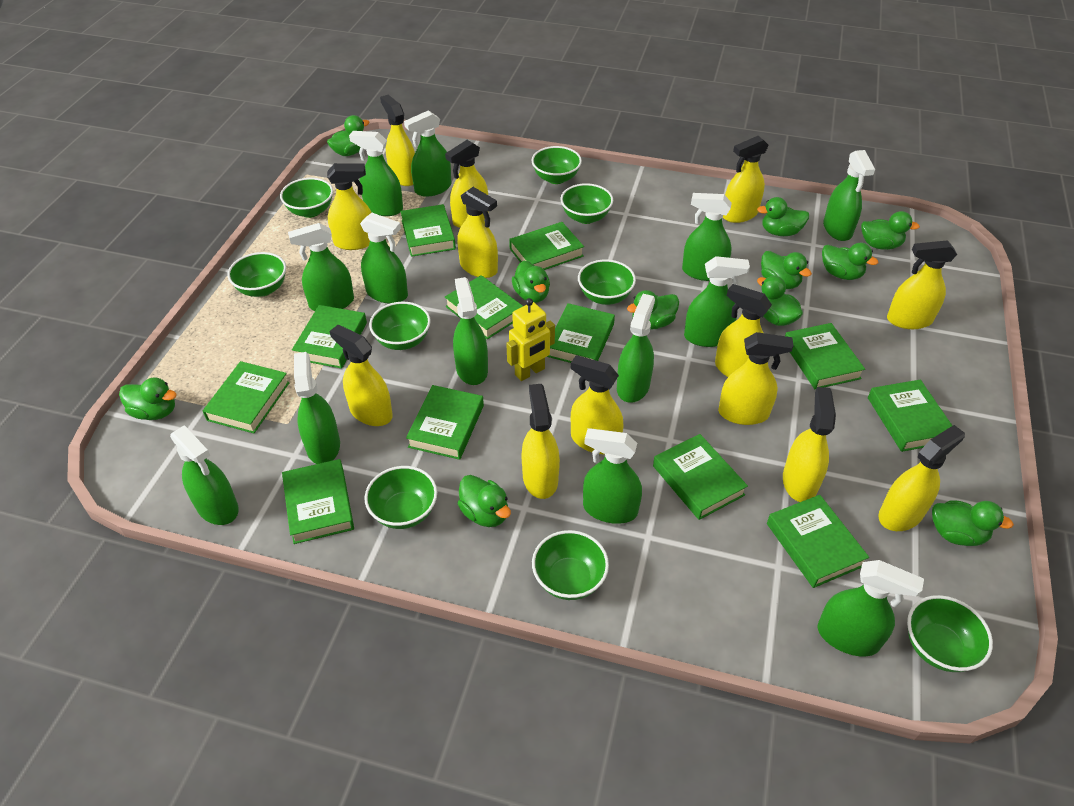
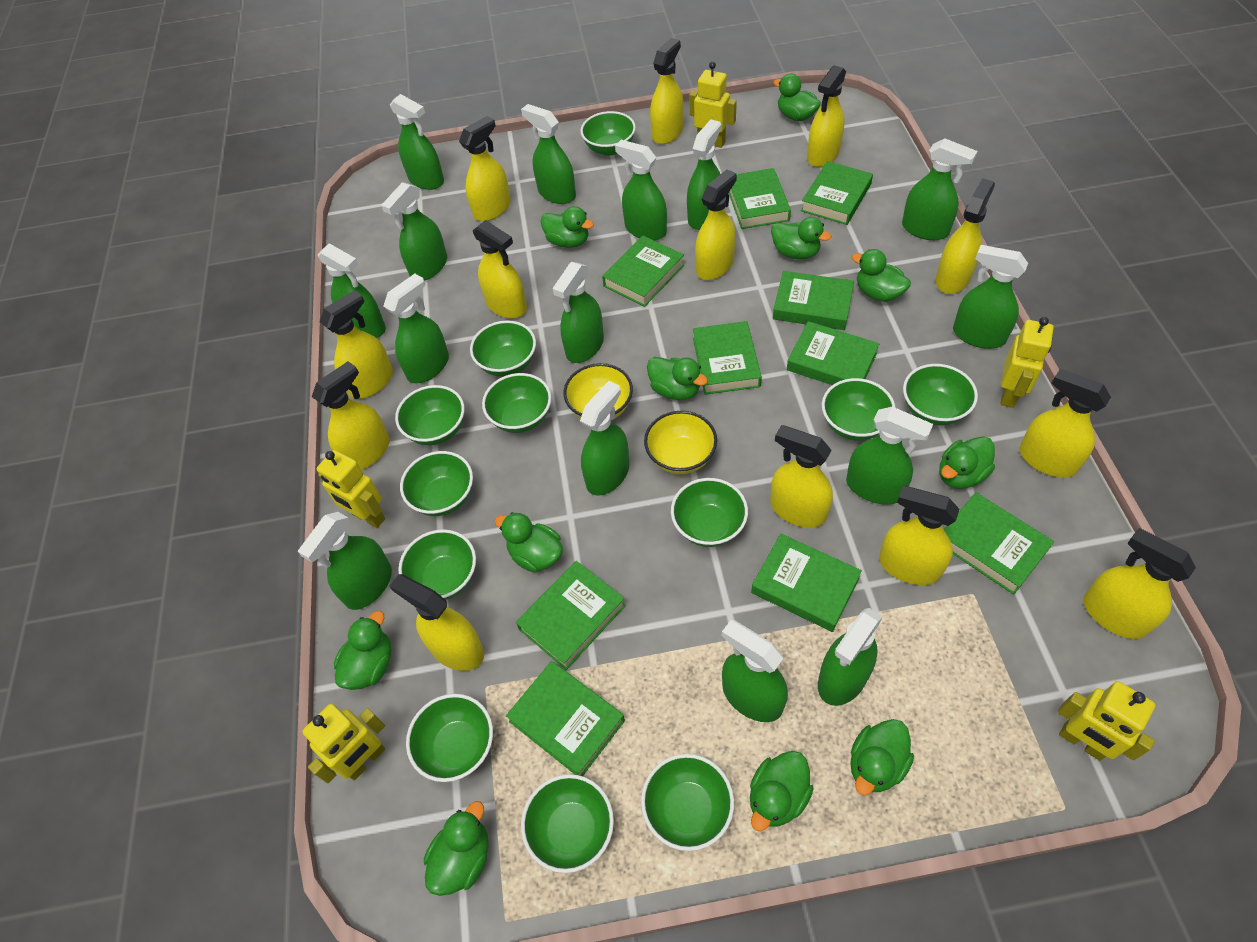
green book: [203,361,290,434] [282,459,354,544] [292,305,367,369] [400,204,456,257] [406,385,484,460] [445,275,523,339] [509,222,584,270] [547,303,615,363] [653,434,748,520] [767,495,869,588] [785,323,865,389] [868,380,952,452] = 12 -> [506,661,625,776] [516,561,626,670] [602,236,684,307] [693,321,762,395] [729,168,791,229] [751,534,862,632] [773,271,854,330] [787,321,879,385] [801,161,873,225] [944,492,1054,595] = 10
green bowl: [228,252,286,297] [280,178,333,218] [364,466,437,529] [369,302,431,350] [532,146,582,184] [532,530,609,600] [560,183,613,224] [578,259,636,305] [907,595,993,672] = 9 -> [395,385,464,445] [398,529,476,600] [400,451,473,516] [406,694,493,782] [470,320,536,377] [482,373,551,433] [521,774,614,873] [580,111,636,156] [641,754,734,851] [671,478,748,547] [822,378,895,441] [903,364,978,426] = 12
green spray bottle: [170,425,239,525] [288,223,354,311] [294,352,340,464] [349,131,403,216] [360,213,408,304] [404,110,451,197] [453,277,488,385] [583,428,642,524] [617,294,655,403] [682,193,732,281] [684,256,750,347] [818,560,924,657] [823,150,875,241] = 13 -> [298,512,392,610] [318,243,386,338] [381,182,447,281] [383,274,449,383] [390,94,444,190] [521,104,576,204] [552,262,604,363] [580,381,629,495] [615,140,667,241] [687,119,721,230] [722,620,788,722] [818,608,883,706] [846,407,933,505] [902,138,977,240] [953,245,1028,349] = 15
yellow bowl: none = 0 -> [563,363,633,419] [644,411,717,474] = 2
yellow robot: [506,298,555,381] = 1 -> [302,704,385,783] [316,450,385,528] [689,62,737,148] [1000,317,1054,408] [1058,681,1155,761] = 5

